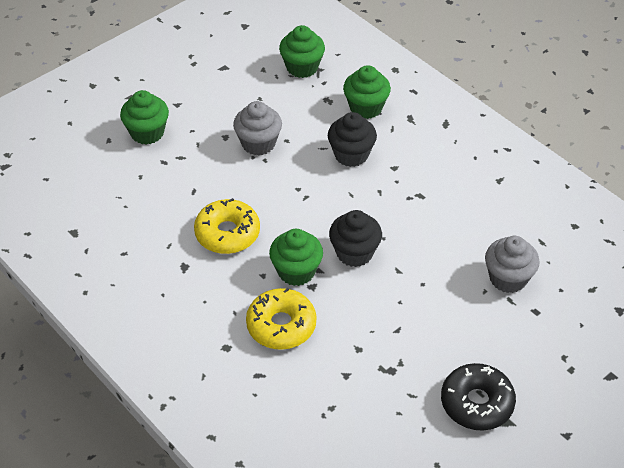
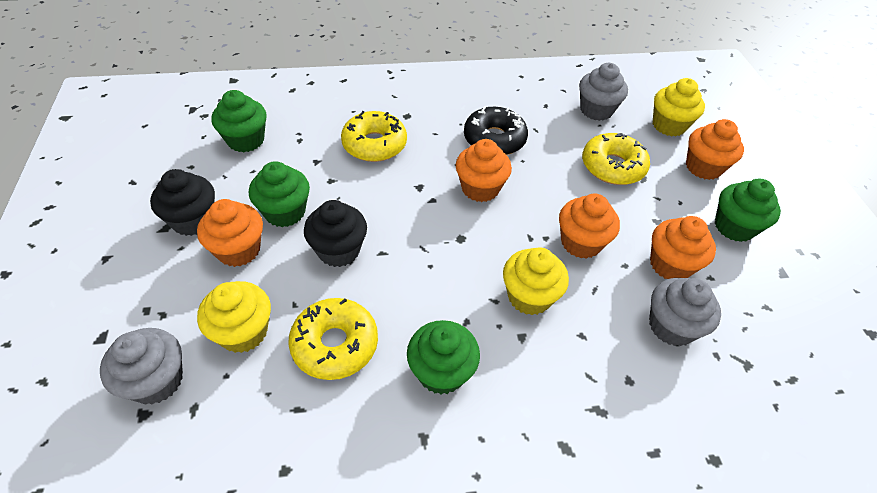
grey cupcake: [233,101,282,156] [485,236,540,293] = 2 -> [100,328,183,405] [579,63,628,121] [649,278,721,346] = 3
orange cupcake: none = 0 -> [197,199,263,267] [456,139,512,202] [559,194,620,259] [650,216,716,279] [686,119,744,180] = 5
yellow cupcake: none = 0 -> [197,281,271,353] [503,247,569,315] [653,78,705,136] = 3
yellow donut: [194,198,260,254] [246,288,316,350] = 2 -> [288,298,378,380] [341,111,407,162] [582,133,650,185] = 3

